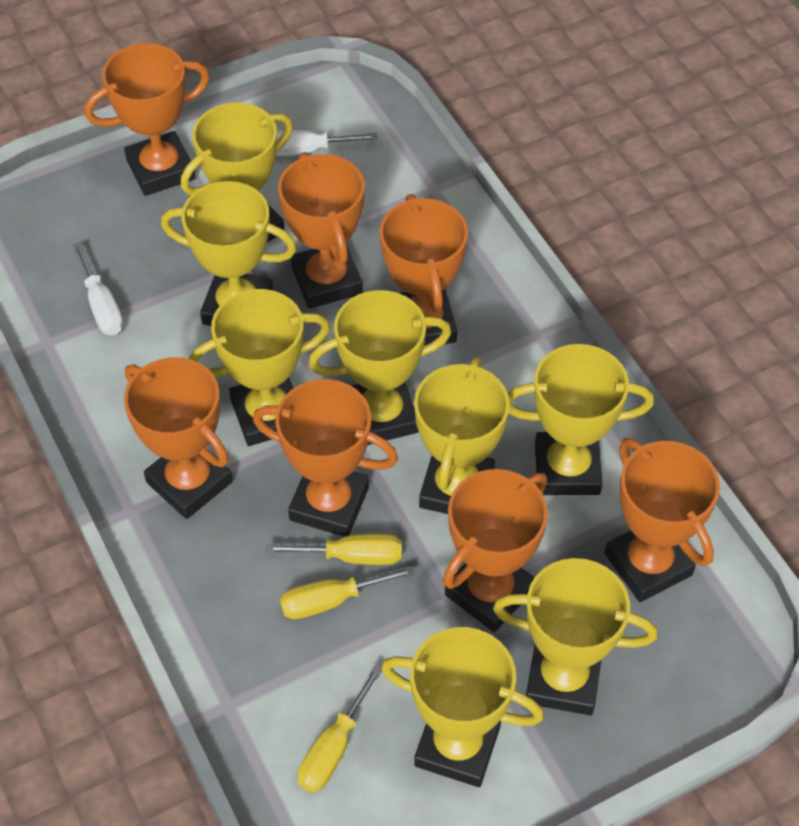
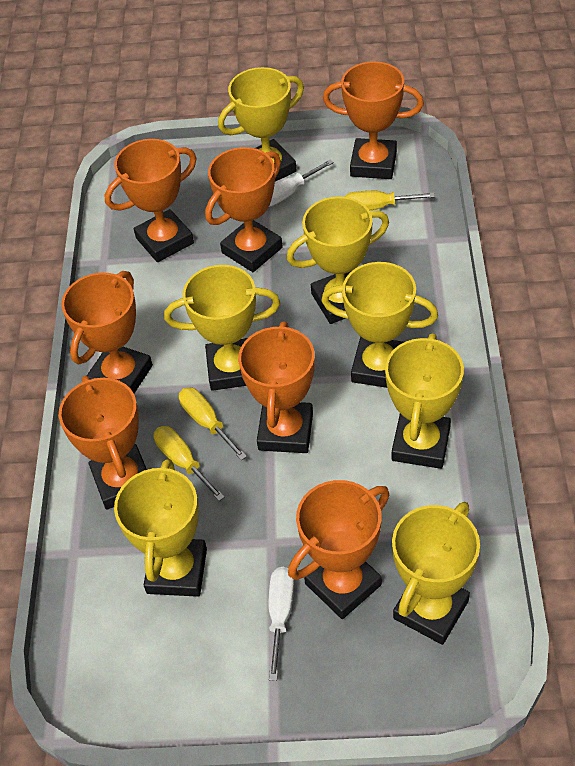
yellow trophy: [161,181,297,326] [181,102,293,242] [189,289,331,446] [308,290,451,445] [381,627,544,787] [414,357,510,514] [493,558,658,715] [507,344,654,495] = 8 -> [114,459,207,597] [164,265,280,391] [218,67,304,181] [287,196,389,324] [321,262,438,388] [385,333,464,469] [392,502,480,645] = 7

